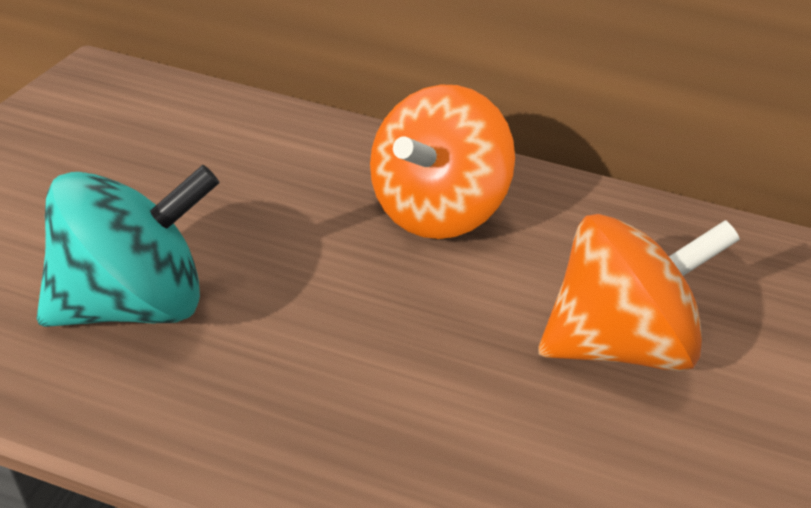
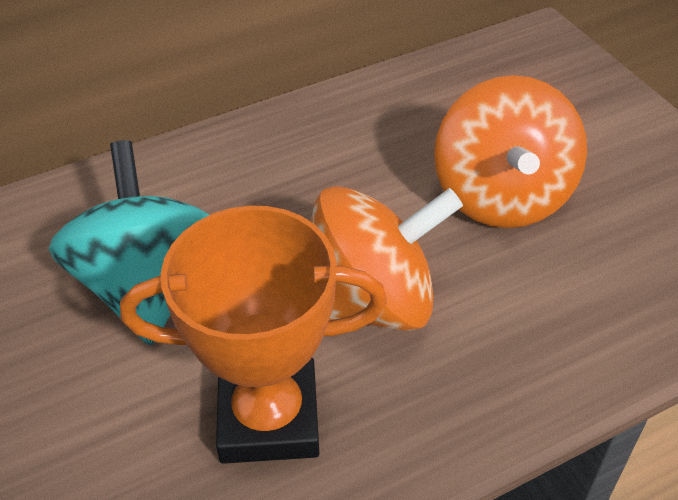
orange trophy: none = 0 -> [120,206,387,464] = 1

